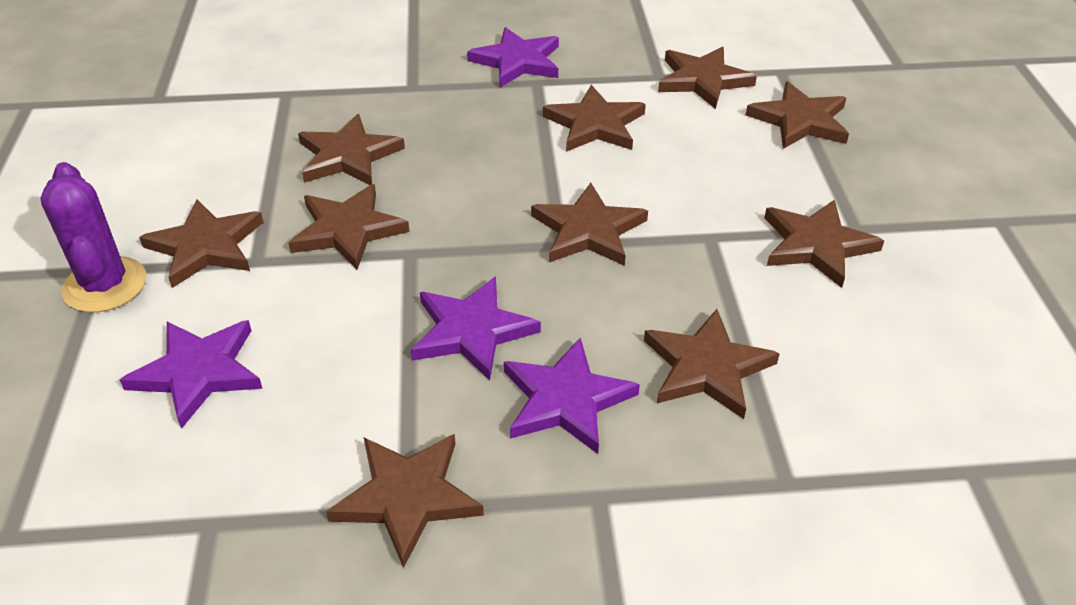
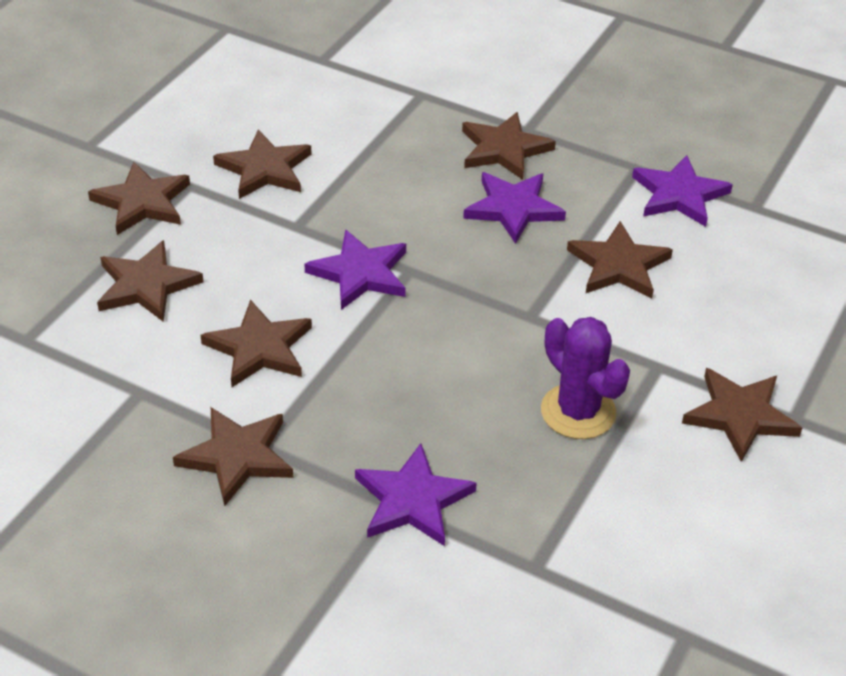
brown star: [139,199,264,288] [289,184,409,270] [298,114,405,185] [326,434,484,568] [531,183,648,266] [543,85,646,152] [644,309,780,419] [658,47,757,109] [746,81,849,149] [764,199,884,288] = 10 -> [88,162,190,235] [97,240,204,322] [173,407,293,506] [201,300,312,387] [213,130,312,199] [462,112,556,180] [567,221,673,298] [682,368,802,462] = 8

